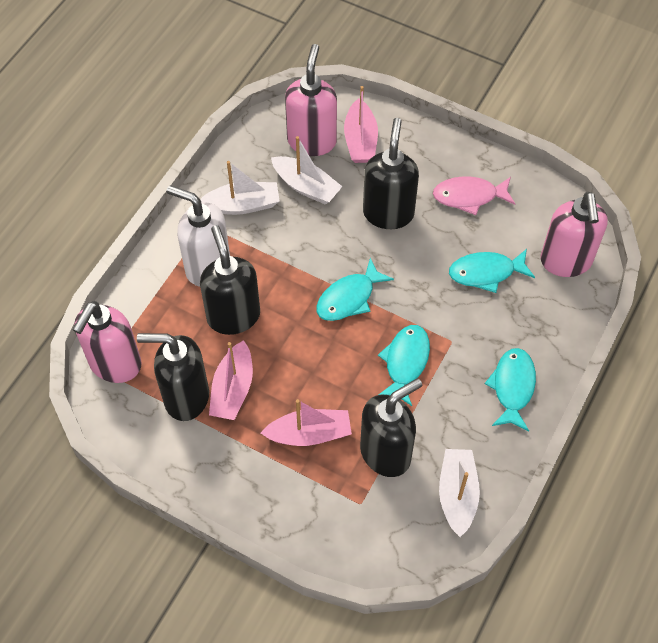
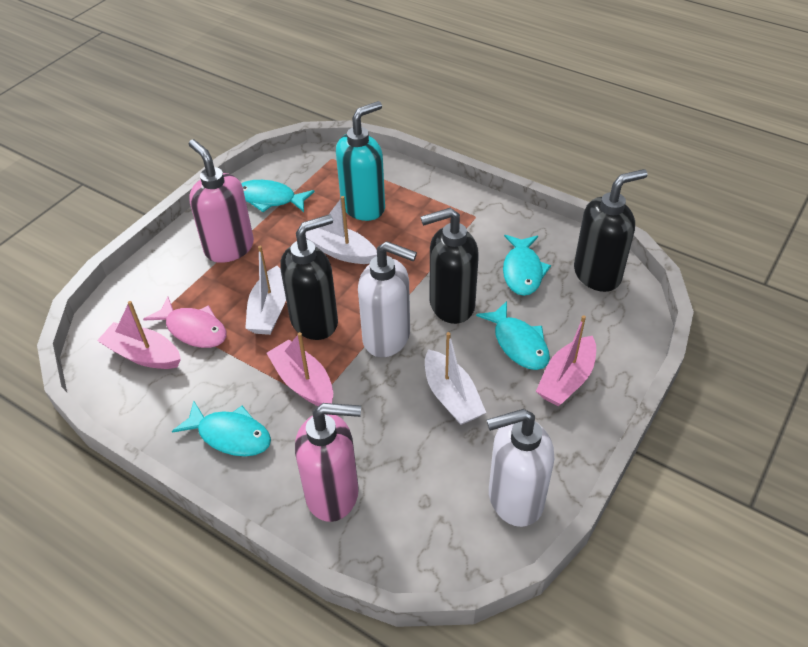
black soap dispenser: [137,333,209,421] [200,225,260,335] [360,378,422,477] [363,118,419,229] = 4 -> [280,214,338,340] [420,208,479,324] [574,169,647,292] = 3
pink soap dispenser: [72,301,142,383] [285,44,337,156] [541,192,608,277] = 3 -> [189,139,254,263] [295,403,361,522] = 2
turquoise soap dispenser: none = 0 -> [336,101,385,221] = 1
white soap dispenser: [167,185,230,287] = 1 -> [358,241,417,357] [487,409,554,527] = 2

